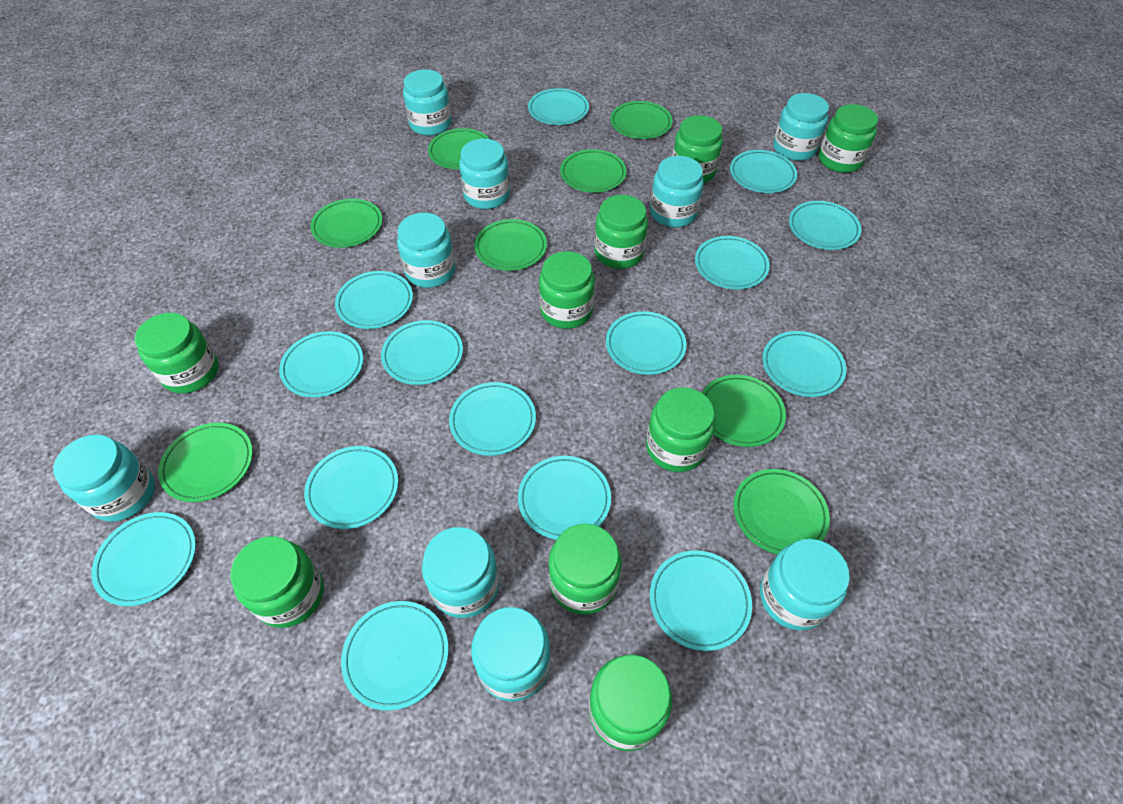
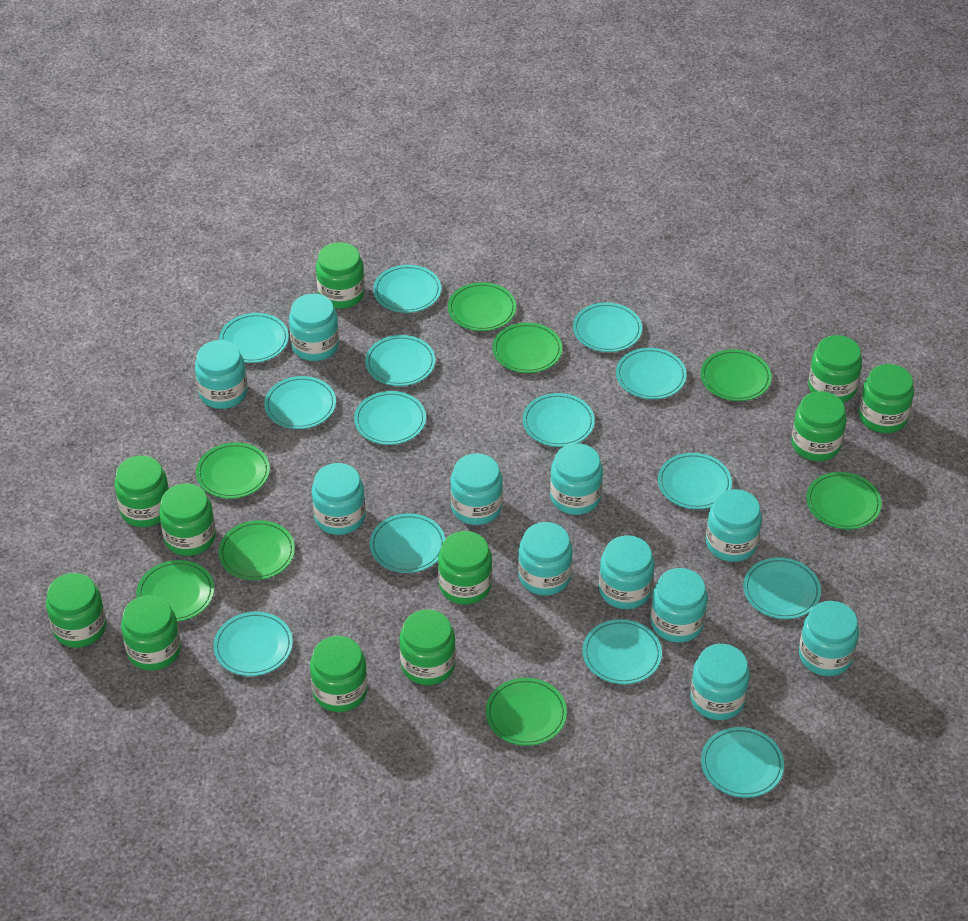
green jar: [135,313,219,394] [230,536,324,628] [539,251,595,329] [548,524,622,615] [589,655,672,751] [594,195,648,269] [646,387,715,472] [672,115,723,183] [819,104,878,173] = 9 -> [46,573,106,648] [115,456,169,527] [121,595,181,671] [159,483,216,556] [310,636,368,712] [316,242,365,309] [400,609,456,685] [438,531,492,605] [791,391,846,461] [808,335,862,403] [859,364,914,433] = 11
turquoise jar: [53,434,155,522] [397,213,456,288] [403,69,452,136] [422,527,499,618] [459,139,510,209] [471,607,551,701] [650,156,704,228] [760,539,850,630] [773,93,829,161] = 9 -> [195,340,248,409] [289,294,339,361] [312,463,366,535] [450,453,503,525] [518,522,573,595] [550,443,603,515] [599,535,654,609] [650,568,708,643] [690,644,750,720] [706,489,762,562] [799,601,859,676] = 11
turquoise plate: [91,512,196,606] [279,331,363,398] [304,446,398,529] [335,271,413,329] [341,601,449,711] [381,320,463,385] [449,382,536,456] [518,456,611,540] [528,88,589,125] [606,311,686,375] [650,550,752,651] [695,236,770,289] [730,150,797,193] [762,331,846,397] [789,201,862,250] = 15 -> [213,612,293,676] [219,313,289,363] [264,376,336,429] [354,391,426,445] [365,335,435,386] [370,513,445,573] [373,265,441,313] [523,393,595,447] [573,303,642,352] [582,619,662,684] [616,348,687,399] [658,453,732,509] [701,727,784,798] [743,557,821,619] = 14

